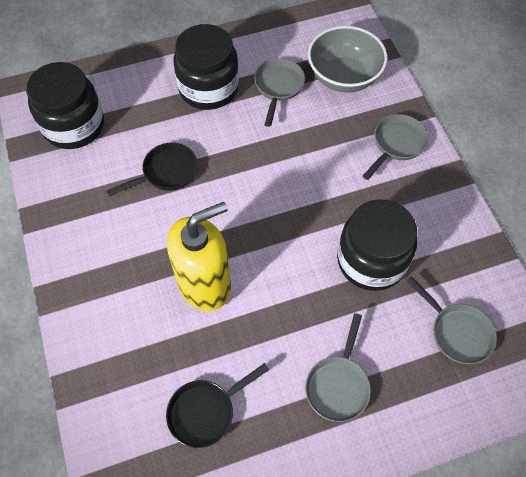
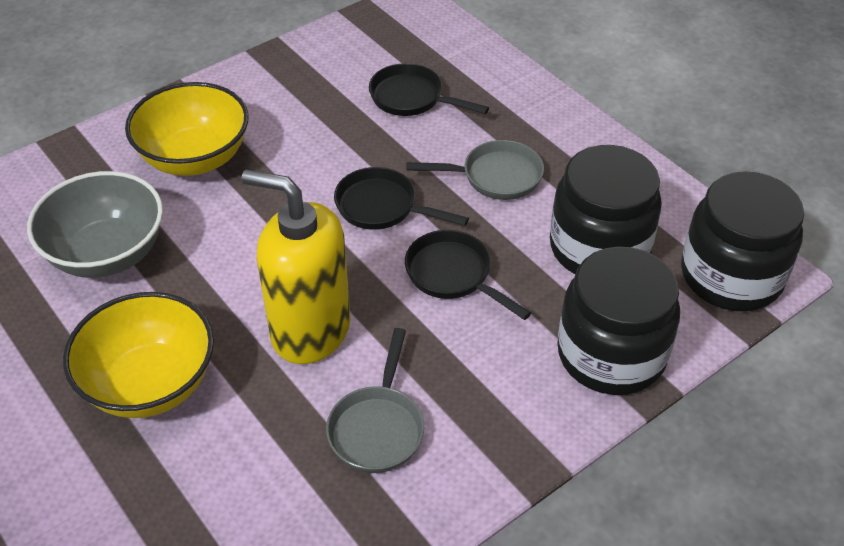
black pan: [106,143,198,196] [166,363,269,448] = 2 -> [334,167,469,230] [369,63,489,116] [405,230,531,320] = 3
grey pan: [254,59,305,127] [305,313,371,422] [363,114,428,180] [406,276,497,364] = 4 -> [326,328,424,473] [406,140,544,200] = 2
yellow bowl: none = 0 -> [63,292,214,418] [125,82,249,176] = 2

